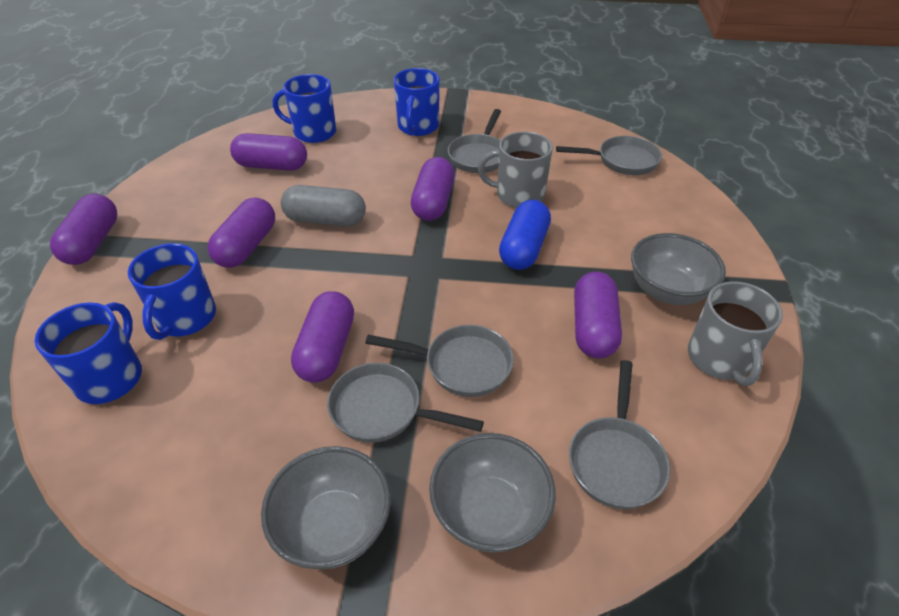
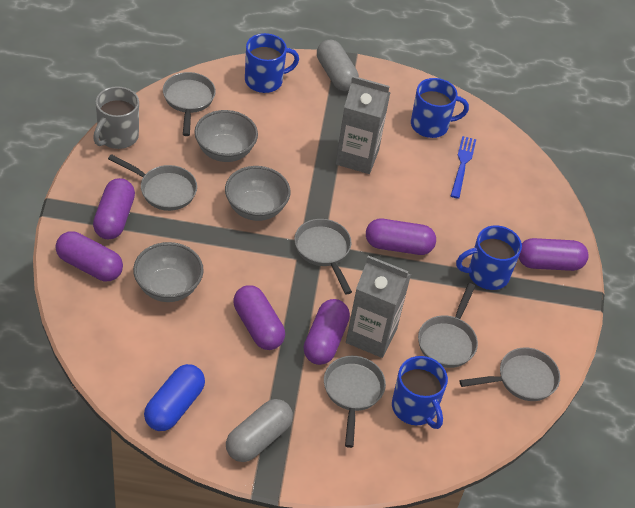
blue fork: none = 0 -> [451,136,476,199] = 1
grey capsule: [281,185,366,227] = 1 -> [226,399,293,462] [317,40,359,91] = 2
grey carton: none = 0 -> [335,76,390,174] [346,255,411,358] = 2
grey mug: [478,132,553,208] [688,281,783,386] = 2 -> [93,86,139,149] = 1
grey pan: [327,363,484,443] [365,325,514,397] [448,109,501,173] [556,136,662,175] [569,360,670,509] = 5 -> [108,154,197,211] [163,72,216,136] [294,219,352,294] [324,356,386,448] [418,283,478,368] [459,347,560,401] = 6

